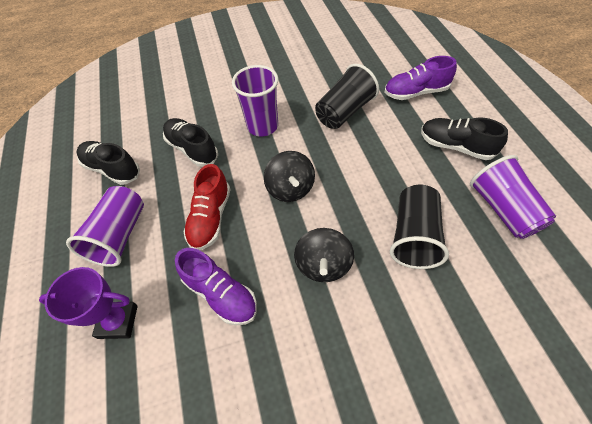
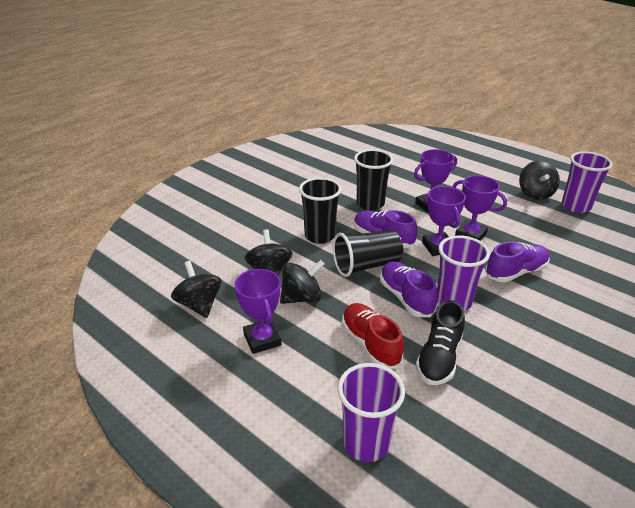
black cup: [315,64,379,129] [390,184,449,269] = 2 -> [299,177,342,244] [333,230,403,277] [354,149,393,211] = 3
black shoe: [76,141,140,185] [163,118,218,167] [421,117,508,160] = 3 -> [416,300,465,385] = 1
black spinning top: [264,151,315,202] [294,228,354,282] = 2 -> [171,261,221,318] [245,229,293,275] [280,260,325,304] [519,161,560,200] = 4
purple shoe: [175,248,257,325] [384,56,457,100] = 2 -> [354,210,418,248] [380,261,438,317] [485,242,550,282] = 3
purple trophy: [39,267,138,339] = 1 -> [234,269,282,354] [414,149,457,213] [422,186,466,256] [453,175,507,241] = 4

